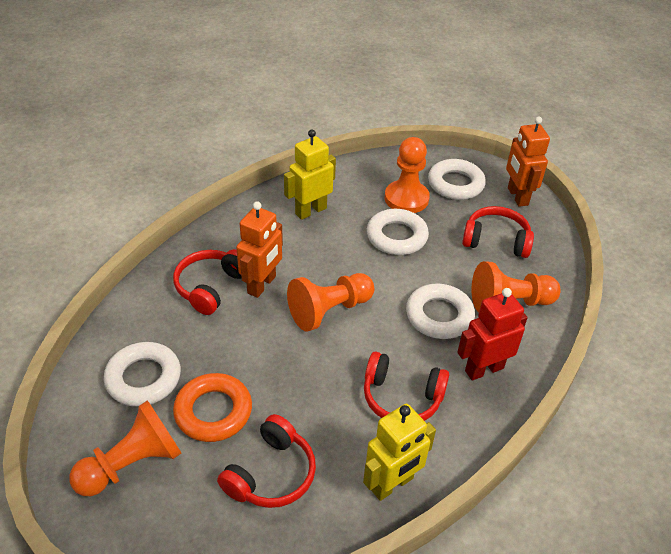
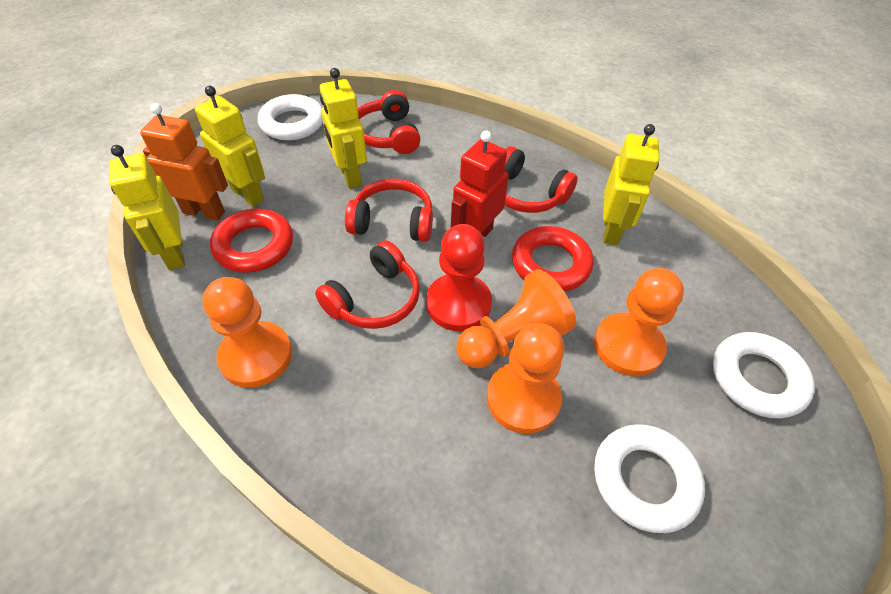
orange ring: [173,373,252,442] = 1 -> none = 0
orange robot: [236,201,283,298] [506,116,550,207] = 2 -> [140,103,228,221] = 1
red pawn: none = 0 -> [426,224,492,331] = 1
red ring: none = 0 -> [210,209,293,273] [512,226,594,292] = 2
white ring: [104,342,181,407] [367,209,429,255] [406,284,475,339] [428,159,486,200] = 4 -> [258,94,323,140] [594,424,705,533] [713,332,815,419] = 3
yellow robot: [284,130,336,220] [363,404,436,501] = 2 -> [109,145,185,270] [195,86,265,207] [320,68,367,189] [603,124,659,245] = 4

